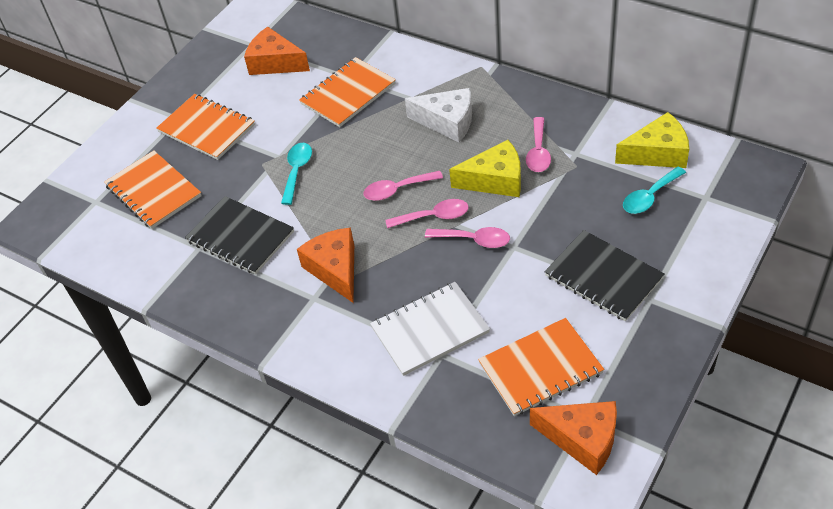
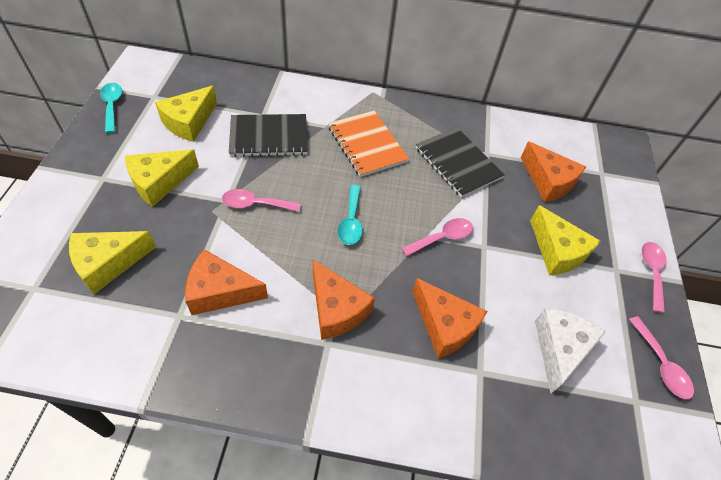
orange cheese: [244,27,310,75] [297,227,354,303] [530,401,617,475] = 3 -> [185,249,268,315] [313,259,375,340] [412,278,487,358] [521,141,586,202] = 4
orange notebook: [104,150,202,229] [156,94,255,160] [299,57,396,127] [478,318,604,416] = 4 -> [328,110,409,177] = 1
white notebook: [370,282,490,376] = 1 -> none = 0
yellow cheese: [449,140,521,197] [615,112,689,168] = 2 -> [69,231,156,294] [125,149,199,207] [155,86,217,142] [530,205,601,275] = 4

